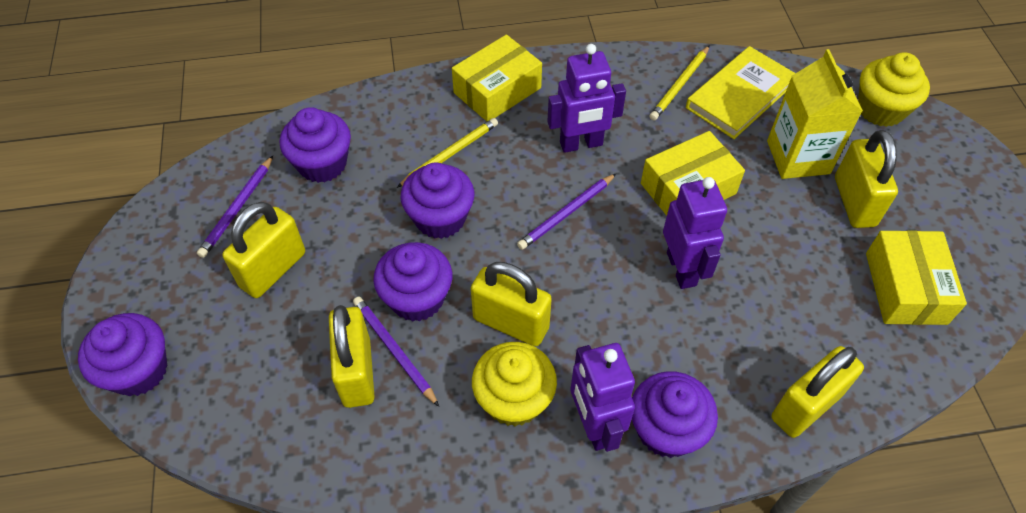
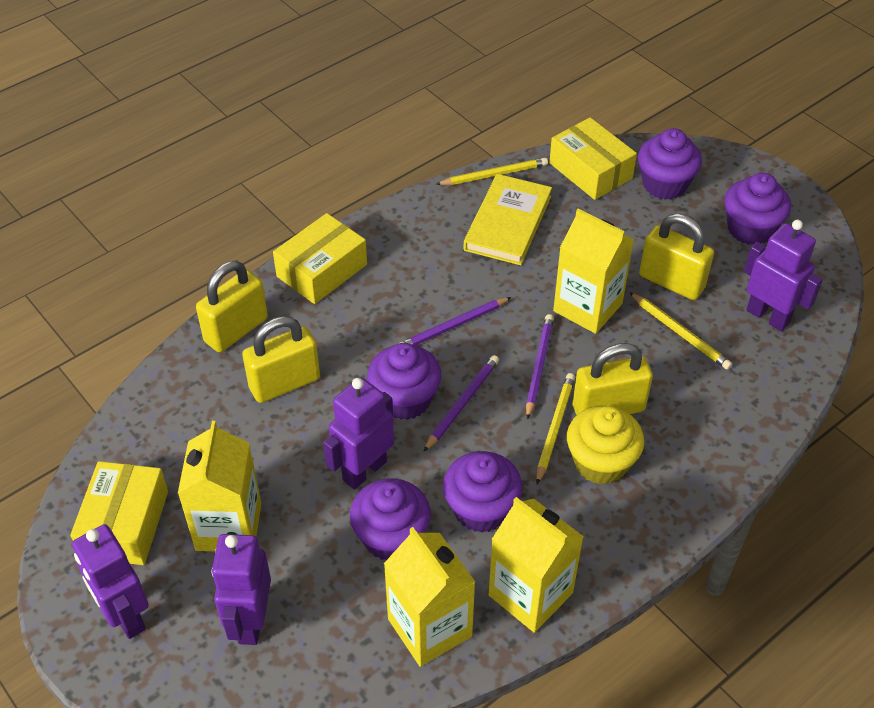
purple robot: [547,44,626,153] [570,343,635,452] [663,177,727,289] = 3 -> [72,524,149,639] [212,534,271,645] [323,377,394,490] [744,220,823,331] = 4
yellow carton: [767,49,863,179] = 1 -> [178,421,261,551] [384,527,475,667] [489,497,584,633] [553,208,634,334] = 4
yellow cupcake: [472,342,557,427] [858,52,930,127] = 2 -> [567,406,644,485] = 1
yellow padlock: [222,202,305,298] [329,305,375,408] [471,262,552,346] [772,346,864,438] [835,130,898,228] = 5 -> [196,261,268,352] [242,316,320,403] [573,343,653,415] [639,214,714,300] = 4
yellow pencil: [397,118,498,188] [650,45,710,121] = 2 -> [435,158,548,185] [536,373,575,484] [630,292,732,370] = 3

